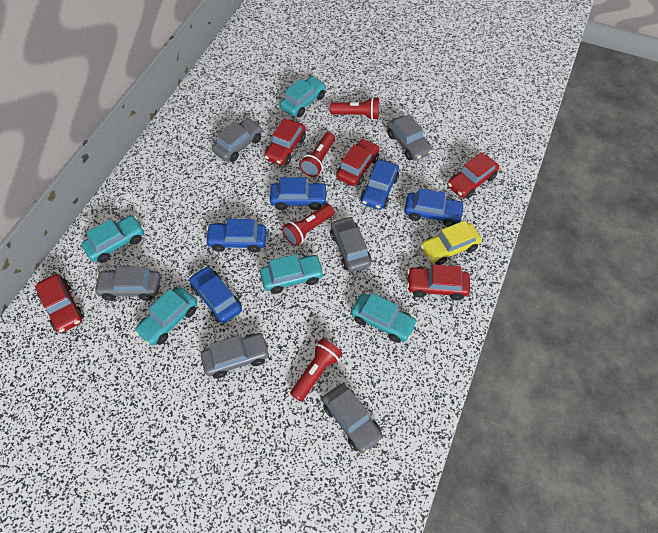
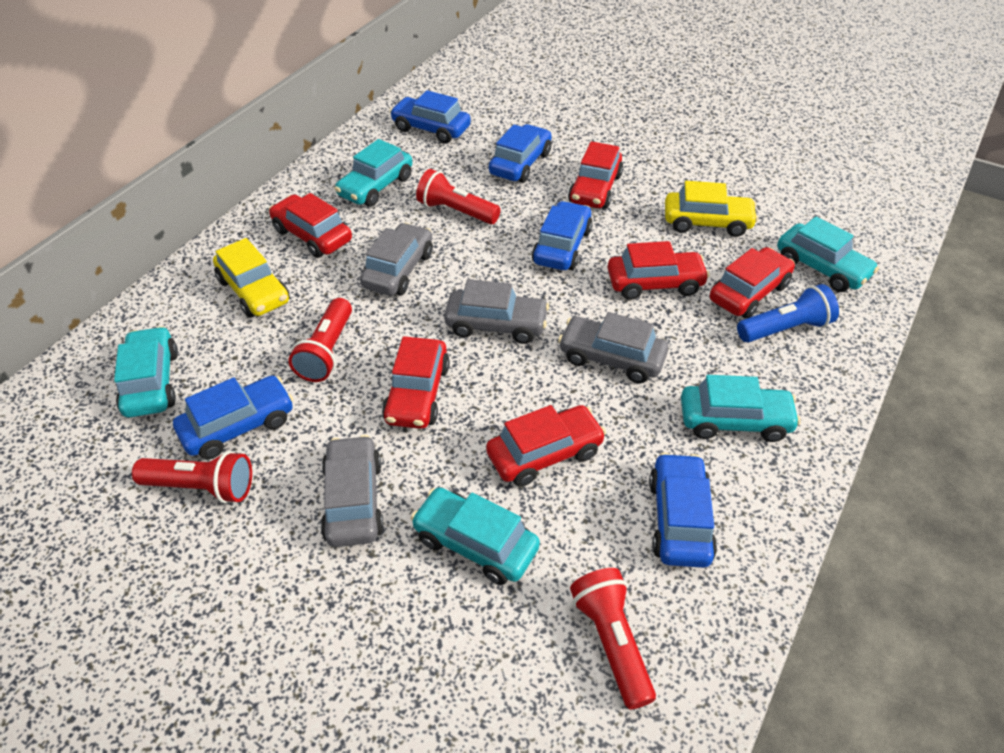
blue flashlight: none = 0 -> [737,284,839,342] = 1
grey car: [94,267,160,301] [201,333,270,378] [212,118,263,162] [322,384,383,453] [330,216,371,272] [387,114,432,161] = 6 -> [321,435,384,547] [360,223,433,296] [444,279,549,344] [558,312,668,383] = 4
red car: [35,274,84,333] [264,118,306,165] [336,139,380,186] [407,264,470,300] [448,152,499,199] = 5 -> [269,193,352,258] [382,336,450,429] [486,405,606,487] [568,141,623,209] [608,241,710,300] [710,247,795,319] = 6
yellow car: [420,220,482,265] = 1 -> [213,238,290,317] [665,181,758,237] = 2

